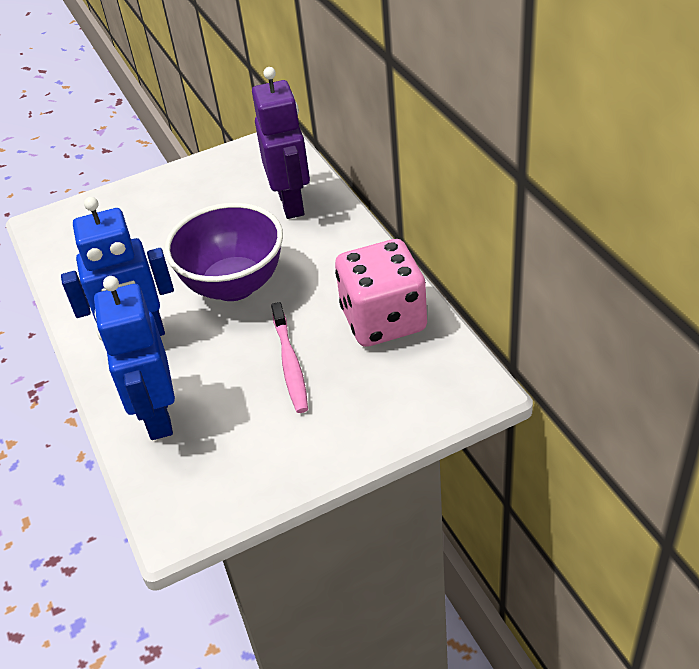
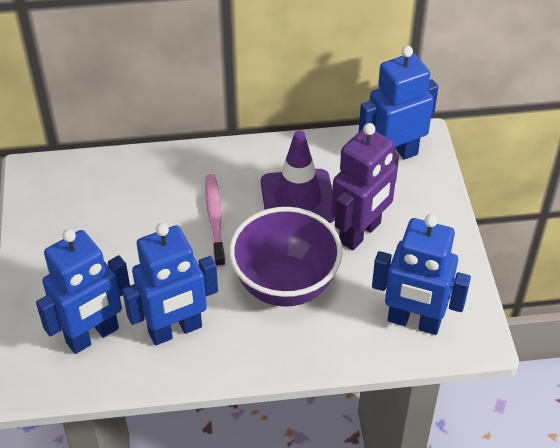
blue robot: [61,197,174,336] [94,276,175,440] = 2 -> [36,229,130,354] [122,223,218,345] [359,46,438,160] [372,214,471,335] = 4
pink dice: [335,239,427,347] = 1 -> none = 0
purple traffic cone: none = 0 -> [261,130,335,223] = 1

